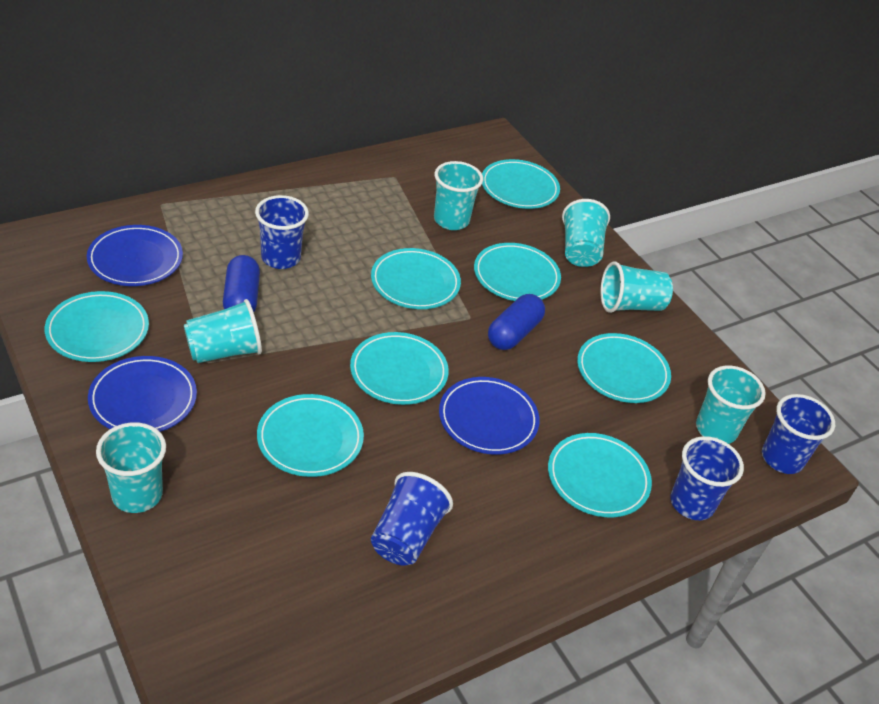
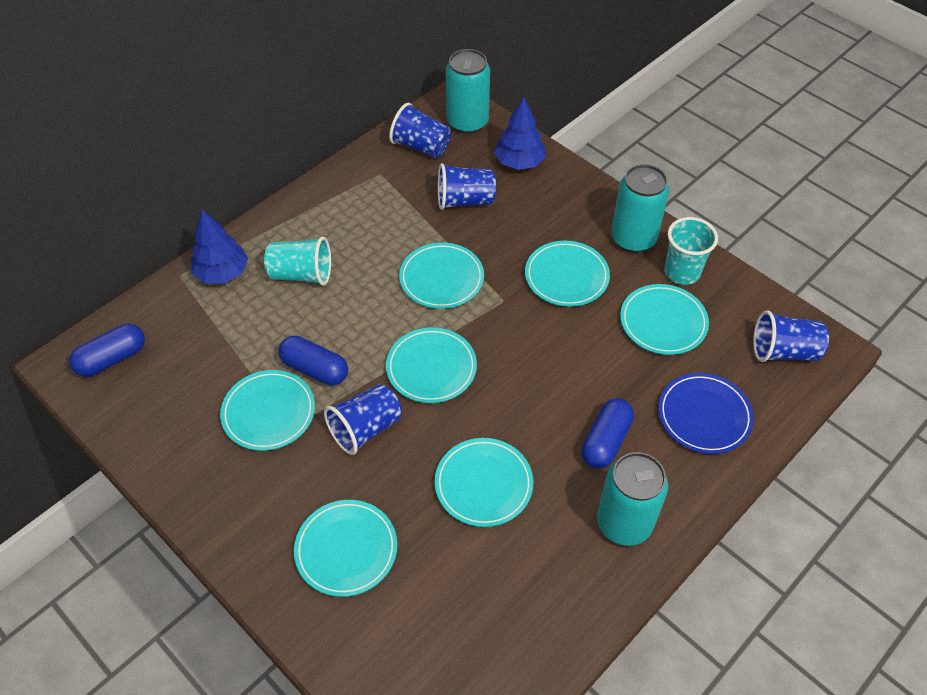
blue capsule: [223,255,260,312] [488,294,545,350] = 2 -> [69,324,145,377] [278,336,348,386] [581,398,634,469] = 3
blue plate: [87,225,183,286] [88,356,197,432] [439,377,540,455] = 3 -> [658,373,754,454] = 1
blue tree: none = 0 -> [191,210,248,284] [494,97,546,170] = 2
turquoise can: none = 0 -> [446,49,490,134] [597,452,668,546] [611,164,669,253] = 3
turquoise cup: [96,422,166,513] [184,299,262,363] [434,161,483,230] [562,199,610,267] [600,261,673,313] [696,366,766,444] = 6 -> [264,236,331,286] [664,217,718,285] = 2
turquoise plate: [45,291,149,362] [257,394,364,477] [350,332,449,405] [371,248,461,309] [474,243,561,301] [482,159,560,209] [548,433,652,517] [577,333,671,403] = 8 -> [220,370,315,451] [294,500,397,597] [386,327,477,403] [399,243,484,309] [435,438,533,527] [525,241,610,307] [620,284,709,355] = 7

